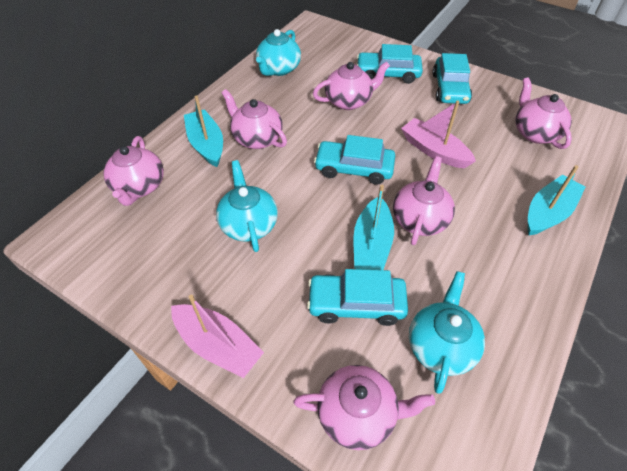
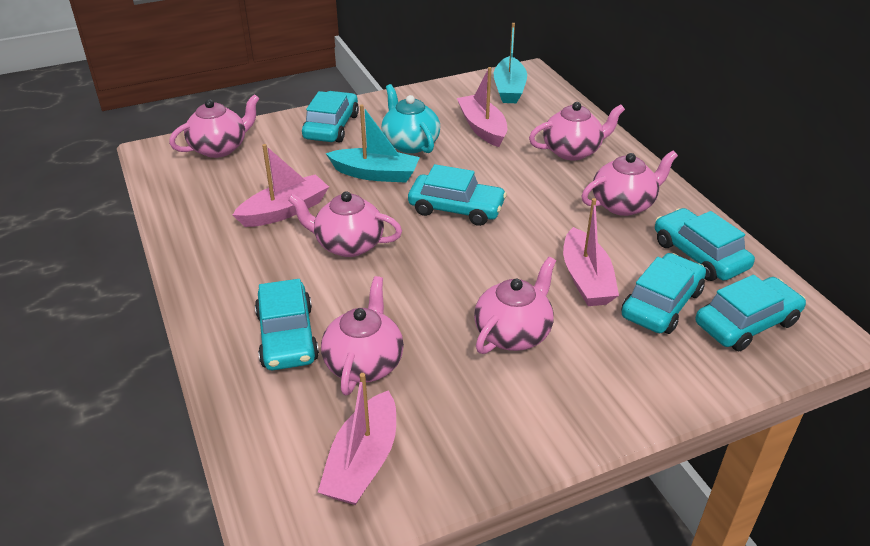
pink boat: [171,295,264,378] [401,101,476,168] = 2 -> [233,144,329,227] [318,373,396,505] [457,67,507,147] [563,198,619,306] = 4
turquoise boat: [184,95,223,167] [354,185,394,270] [528,165,586,236] = 3 -> [326,105,420,183] [494,23,527,103] = 2
turquoise car: [307,269,408,326] [314,135,395,185] [357,44,423,84] [432,53,472,104] = 4 -> [255,279,319,370] [302,91,359,142] [408,164,507,226] [621,253,706,334] [655,208,755,281] [696,275,806,351] = 6
turquoise teapot: [216,160,278,252] [256,29,301,76] [409,271,485,394] = 3 -> [381,84,440,153] = 1

